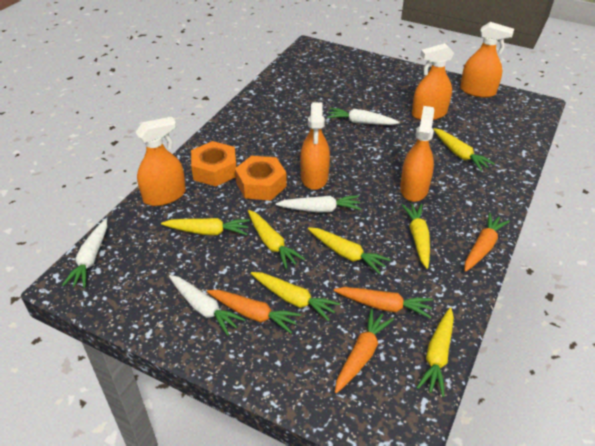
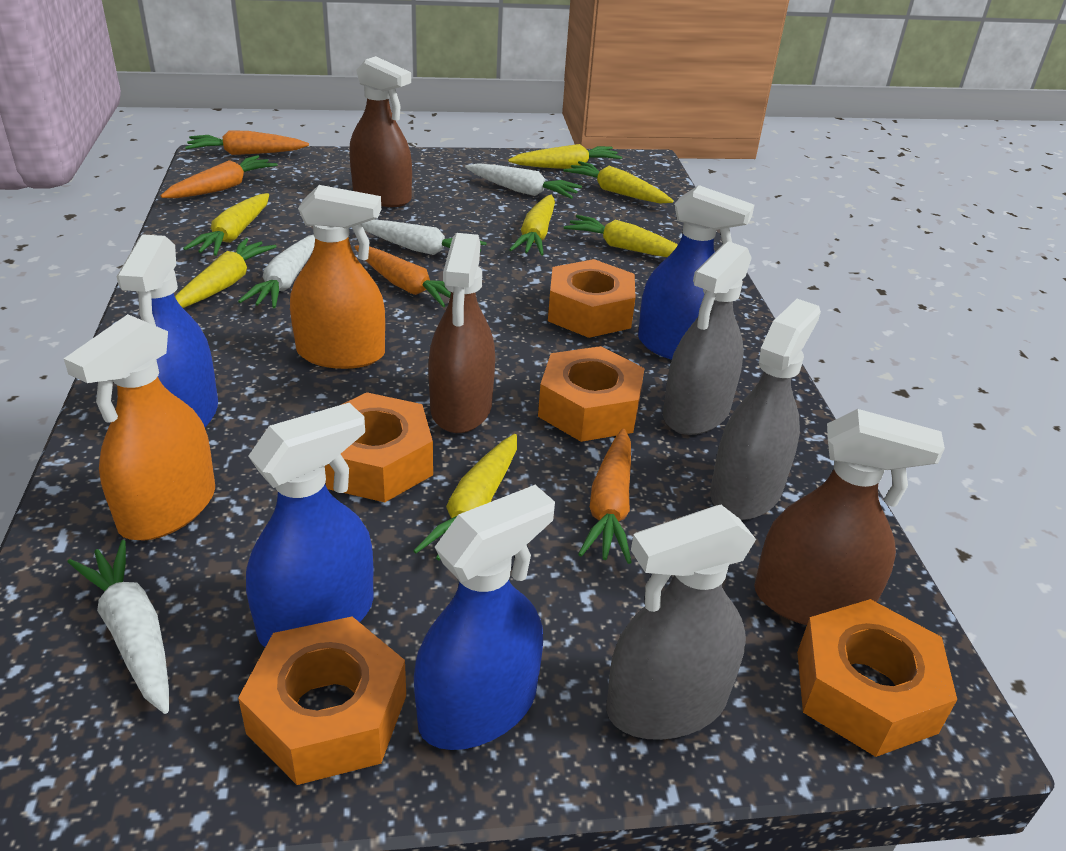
blue spray bottle: none = 0 -> [116,234,218,427] [246,403,373,647] [414,485,555,750] [638,185,754,360] = 4
brown spray bottle: none = 0 -> [349,56,412,207] [428,233,495,433] [754,409,945,625] = 3
grey spray bottle: none = 0 -> [606,505,756,740] [663,241,752,435] [710,299,821,520] = 3
orange nut: [191,141,236,187] [235,156,287,201] = 2 -> [238,617,406,785] [325,392,433,502] [538,346,645,442] [548,259,636,338] [797,599,957,757] = 5
orange spray bottle: [136,117,186,206] [300,102,330,190] [400,106,435,202] [412,43,454,120] [460,22,514,98] = 5 -> [64,314,215,541] [290,185,385,369] = 2

